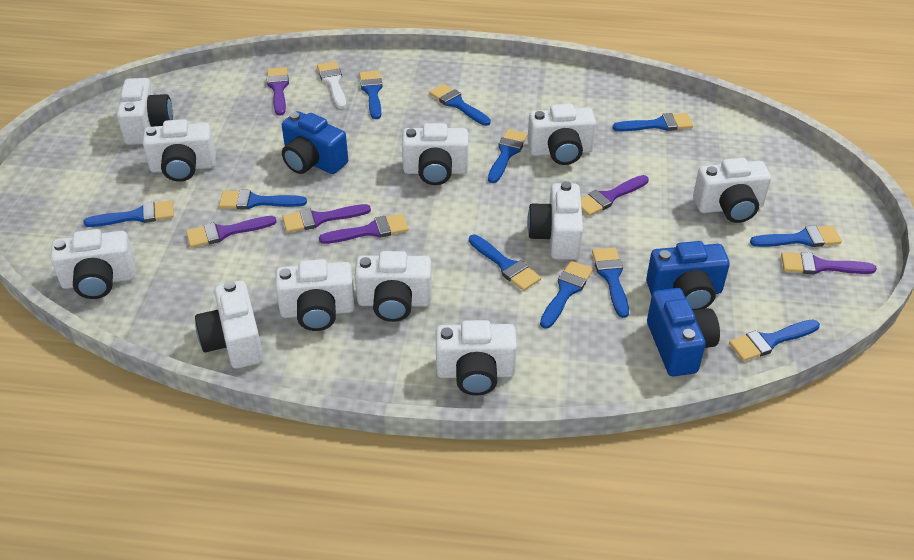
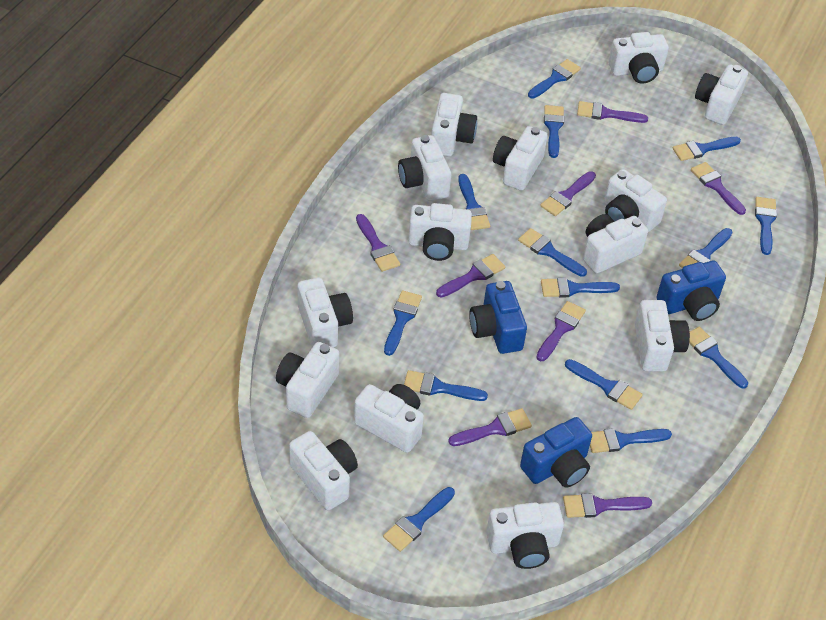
blue brush: [84,200,174,227] [219,190,307,210] [359,70,382,119] [429,84,491,126] [469,235,541,291] [488,129,528,183] [540,261,593,329] [592,247,629,318] [612,113,693,131] [729,319,820,361] [750,225,842,247] = 11 -> [383,487,455,552] [384,290,422,356] [404,370,488,401] [458,174,490,230] [518,228,587,277] [528,59,581,99] [541,277,620,297] [544,105,564,158] [565,359,643,410] [590,428,672,453] [673,137,741,161] [679,228,733,268] [689,326,748,389] [755,197,777,255] = 14
purple brush: [186,216,277,248] [267,67,289,116] [282,204,371,233] [319,214,409,244] [581,175,649,216] [781,252,877,274] = 6 -> [356,214,400,272] [436,254,506,298] [448,408,532,446] [536,301,586,361] [540,171,596,216] [563,493,652,518] [577,101,648,123] [691,162,746,215] = 8
white brush: [317,61,346,109] = 1 -> none = 0
white camera: [50,229,135,299] [117,78,173,145] [143,119,216,182] [195,280,263,369] [275,259,355,331] [355,251,432,322] [402,123,469,185] [436,320,517,395] [527,181,583,260] [528,104,596,165] [693,158,771,223] = 11 -> [276,342,340,418] [289,431,358,510] [297,278,353,348] [354,384,424,453] [398,135,451,201] [408,203,472,261] [431,93,477,156] [486,502,564,569] [493,126,548,191] [583,214,648,273] [604,169,667,232] [609,32,669,84] [635,300,690,372] [695,64,748,125] = 14

